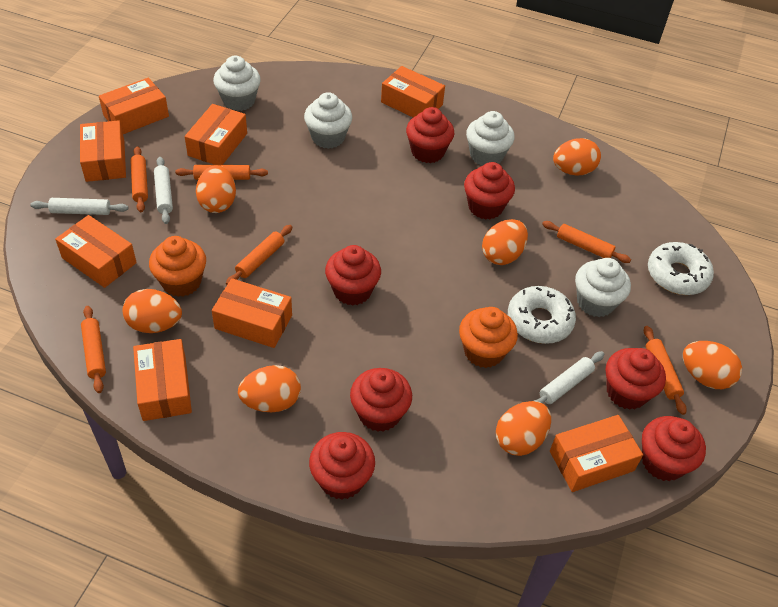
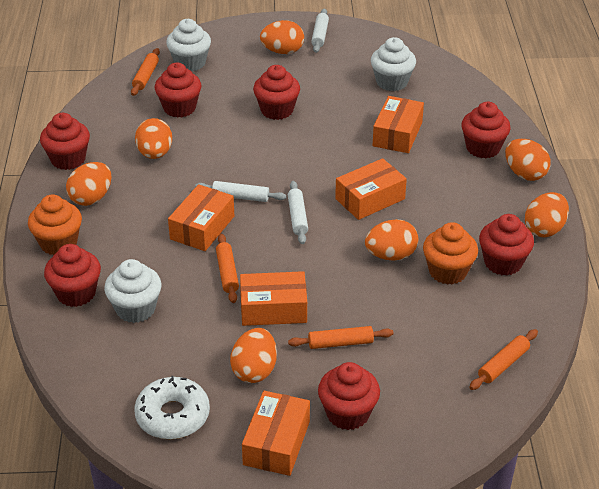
orange box: [55,215,137,288] [80,120,126,182] [99,78,169,134] [133,339,192,421] [185,104,247,165] [212,278,292,348] [381,66,445,117] [550,415,643,492] = 8 -> [168,184,234,251] [240,271,307,326] [242,391,310,476] [335,158,407,220] [373,96,424,153] = 5
orange rolling pin: [81,306,106,393] [130,146,148,212] [175,165,268,180] [226,225,292,285] [542,221,631,263] [644,326,687,415] = 6 -> [131,48,160,96] [216,234,239,303] [288,326,394,349] [469,329,538,390] = 4
white cupcake: [213,56,261,111] [304,92,352,149] [466,111,514,166] [575,258,631,317] = 4 -> [104,259,162,323] [166,19,211,71] [371,37,416,91] = 3
white donut: [508,286,576,344] [648,242,714,295] = 2 -> [134,376,210,439] = 1

